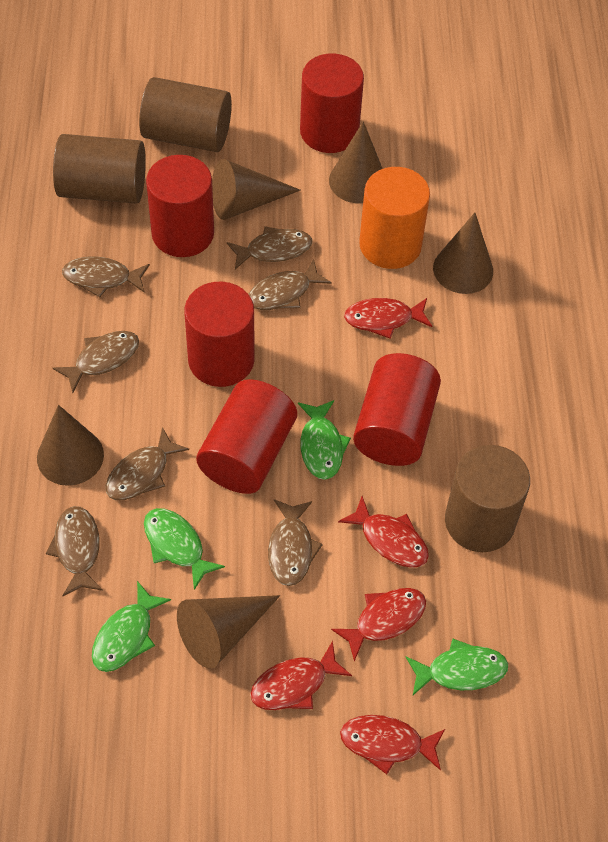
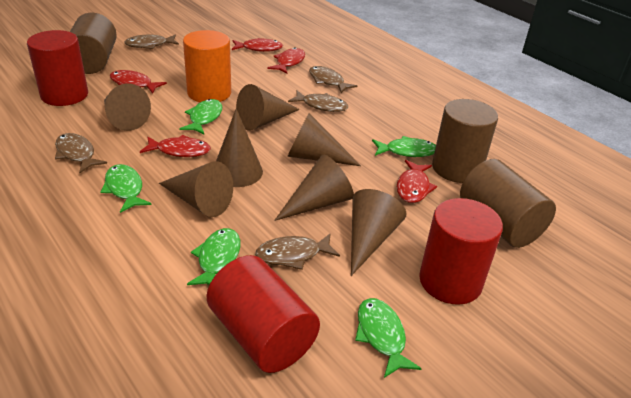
brown cone: [37,405,104,486] [177,595,280,669] [212,159,300,220] [329,121,383,203] [433,213,493,294] = 5 -> [104,83,151,131] [159,161,233,217] [216,109,263,187] [236,84,300,131] [274,155,354,221] [287,113,361,166] [351,189,407,276] = 7
brown fish: [46,506,103,596] [53,331,139,393] [62,257,150,297] [106,427,189,500] [227,226,312,269] [249,259,332,310] [268,499,323,586] = 7 -> [55,133,107,174] [124,34,179,49] [255,233,340,270] [288,91,348,112] [309,66,357,93] = 5
green fish: [92,581,171,672] [144,508,225,590] [298,400,351,480] [406,639,508,695] = 4 -> [100,164,152,213] [180,99,222,134] [187,228,241,285] [355,298,422,378] [372,136,436,157] = 5
red cylinder: [146,155,214,257] [184,282,255,387] [196,379,297,494] [300,53,364,153] [353,353,441,466] = 5 -> [27,30,88,106] [207,255,320,373] [419,198,503,305] = 3

